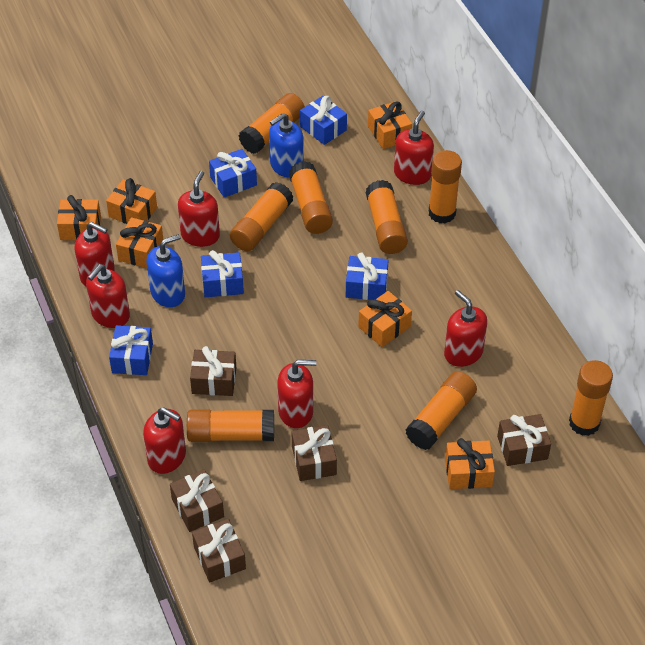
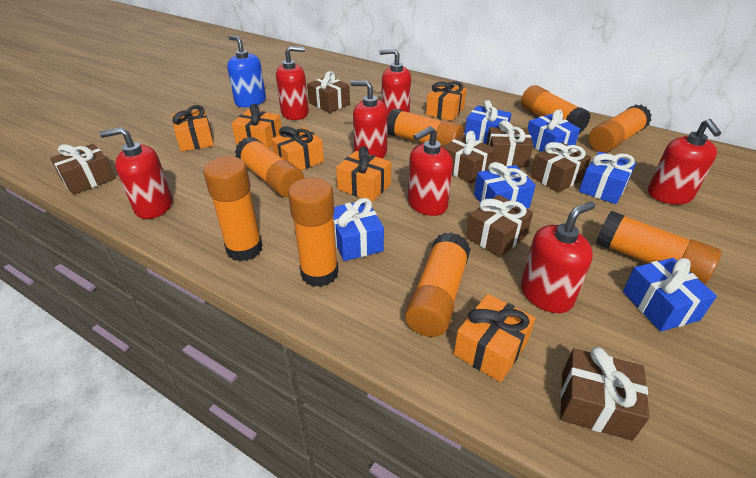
blue gift: [109,325,153,375] [201,250,244,297] [209,149,257,198] [300,96,347,145] [346,253,389,300] = 5 -> [333,198,384,261] [465,100,512,144] [474,162,536,209] [527,110,580,152] [579,151,636,204] [623,258,717,331] = 6
blue soap dispenser: [147,234,185,307] [269,113,304,178] = 2 -> [227,35,266,107] = 1
brown gift: [170,469,224,532] [190,346,236,396] [192,519,246,582] [292,425,337,481] [497,414,551,466] = 5 -> [50,144,115,195] [307,71,350,113] [443,131,496,184] [466,195,533,257] [487,120,533,167] [530,142,591,193] [560,347,650,441] = 7

